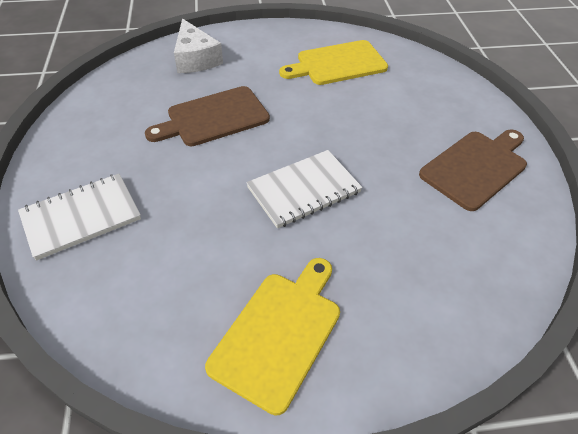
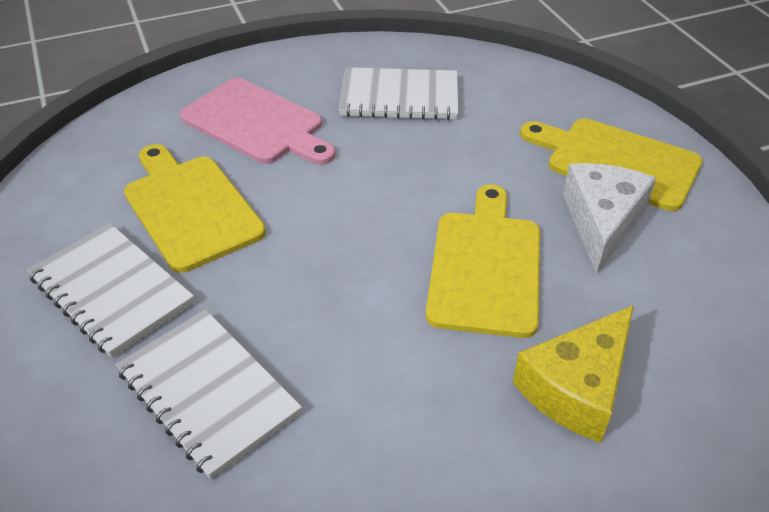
brown cutting board: [145,86,270,146] [419,129,527,211] = 2 -> none = 0
pink cutting board: none = 0 -> [180,78,336,165] = 1
white notebook: [18,174,141,260] [246,150,362,228] = 2 -> [27,223,194,357] [116,309,302,479] [339,67,458,120] = 3
yellow cheese: none = 0 -> [513,305,634,443] = 1
yellow cutting board: [205,258,340,415] [279,40,388,85] = 2 -> [124,144,266,273] [426,184,540,338] [520,118,703,211] = 3

